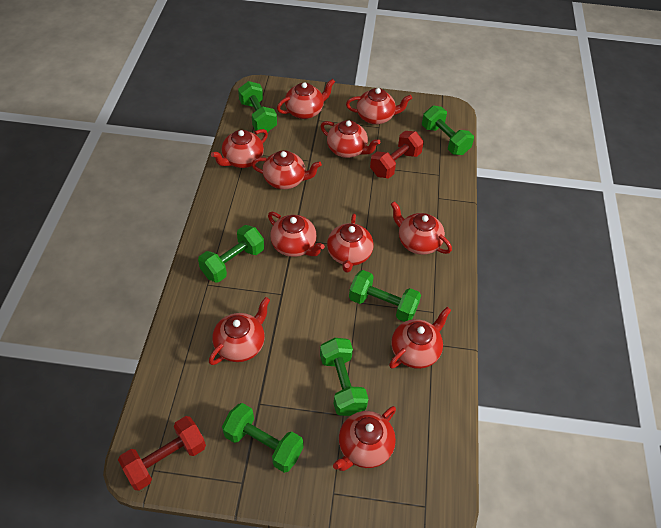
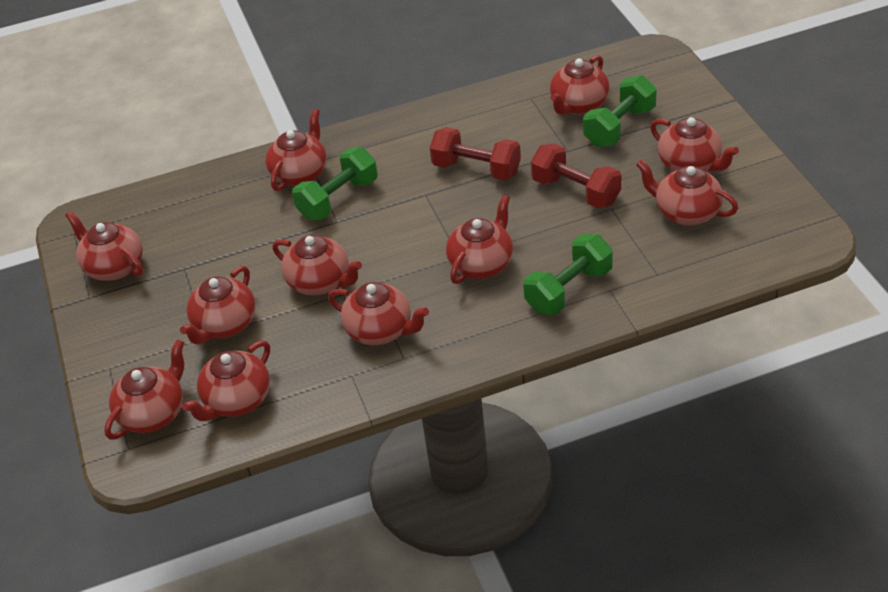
green dumbbell: [198,225,264,283] [222,403,303,473] [238,81,277,132] [320,338,368,416] [349,270,421,322] [422,106,474,155] = 6 -> [292,147,378,220] [523,234,613,315] [583,75,657,147] = 3

